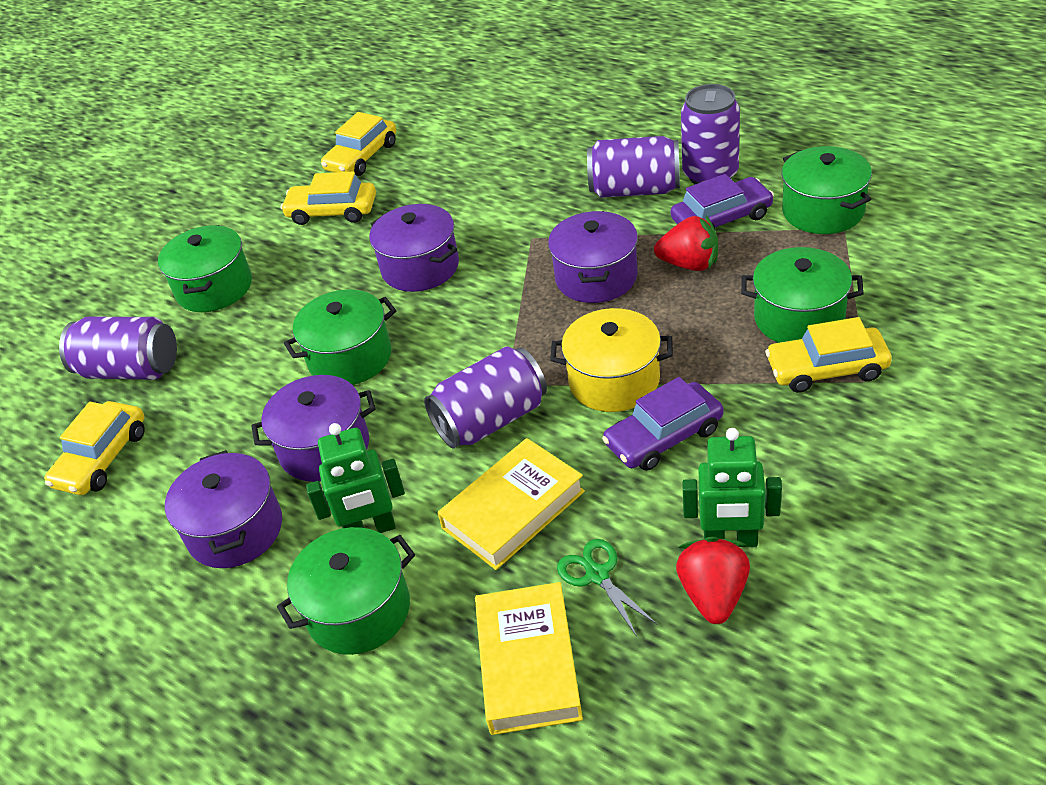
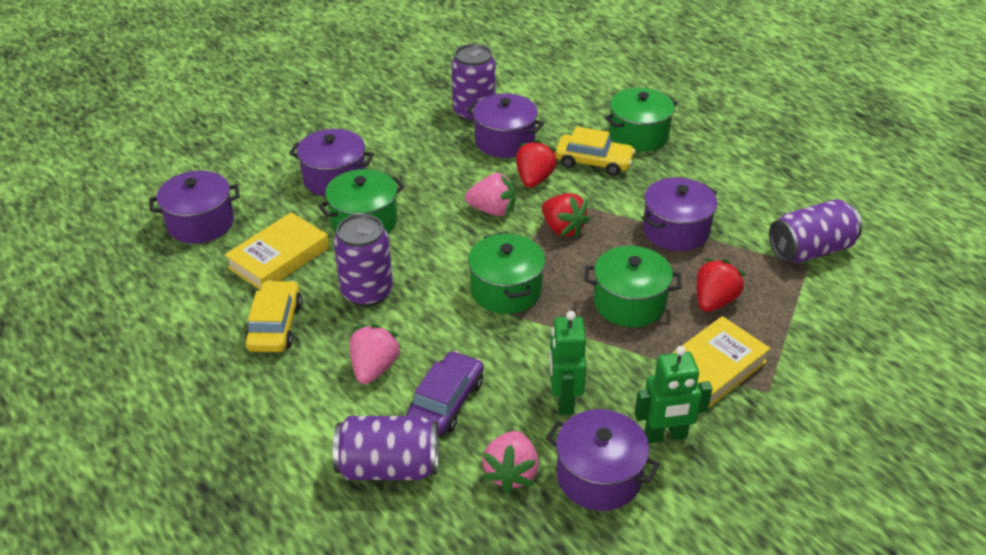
green pot: [158,225,252,312] [277,527,415,655] [284,289,396,385] [741,247,864,343] [782,146,872,234] = 5 -> [318,169,405,233] [468,233,545,314] [584,246,681,327] [605,88,678,152] = 4
green scissors: [557,539,657,636] = 1 -> none = 0
pink strawberry: none = 0 -> [349,324,402,384] [465,173,515,216] [482,431,539,493] = 3
purple car: [602,377,723,471] [671,174,774,229] = 2 -> [406,351,484,435] = 1
purple pot: [165,450,282,568] [252,375,376,482] [369,204,459,292] [548,211,638,303] = 4 -> [149,171,240,244] [289,129,374,196] [467,93,544,158] [546,409,660,511] [642,177,717,251] = 5
red strawberry: [654,215,718,271] [676,537,750,624] = 2 -> [516,139,557,188] [542,193,590,238] [696,259,746,312] = 3
yellow car: [44,401,145,495] [281,171,376,225] [321,112,396,176] [765,317,892,393] = 4 -> [245,280,302,352] [555,126,636,176] = 2
yellow pot: [550,308,673,412] = 1 -> none = 0

